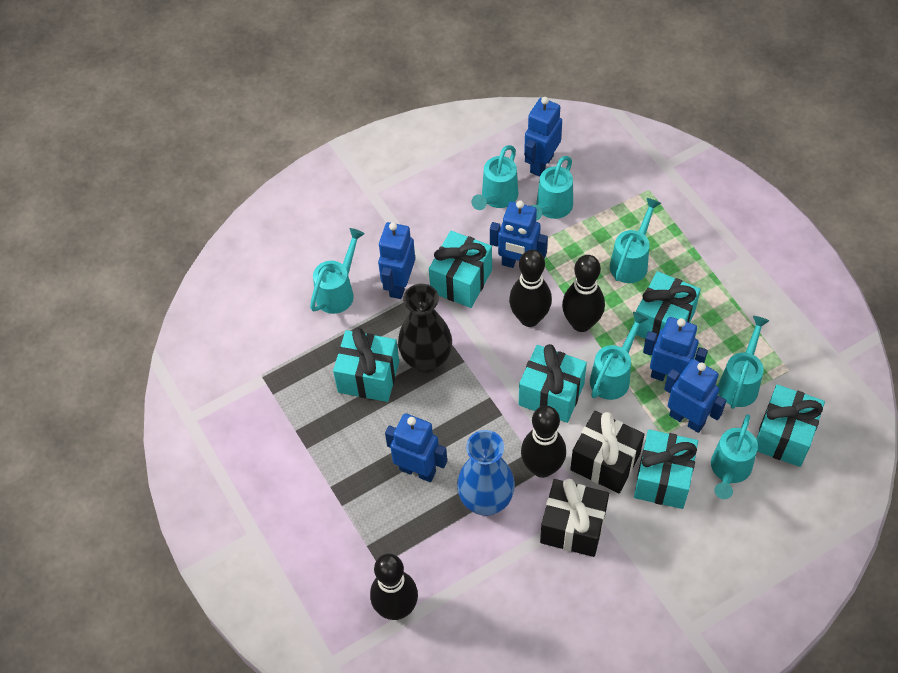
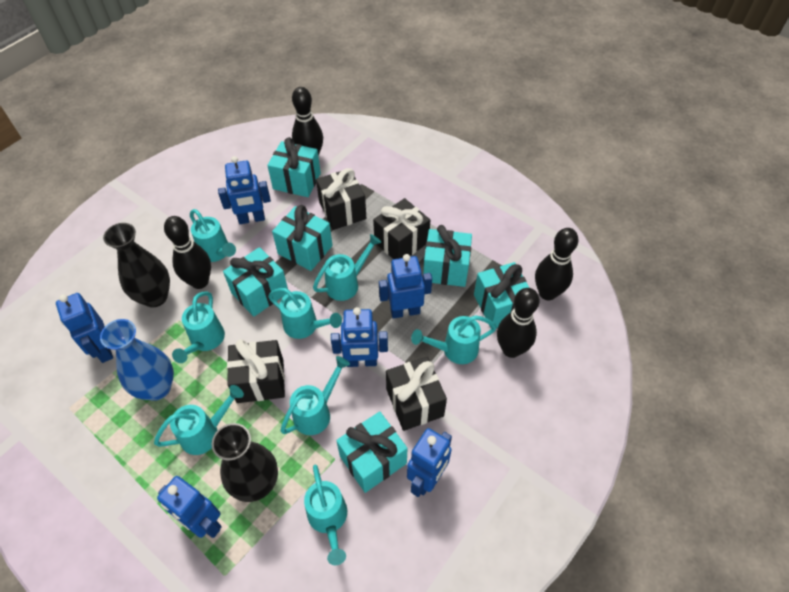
black gift: [540,479,609,557] [570,411,645,493] = 2 -> [227,339,285,403] [316,168,366,230] [373,198,430,259] [386,357,447,431] = 4
black vase: [398,284,452,374] = 1 -> [103,223,170,308] [212,423,278,502] = 2
turquoise watering can: [310,228,365,314] [472,145,518,210] [531,156,573,221] [590,312,648,400] [610,198,661,283] [711,414,758,499] [718,316,769,409] = 7 -> [154,385,244,455] [172,291,225,363] [190,209,236,262] [268,288,342,339] [280,356,350,435] [304,464,347,565] [313,234,382,301] [411,315,497,364] = 8

